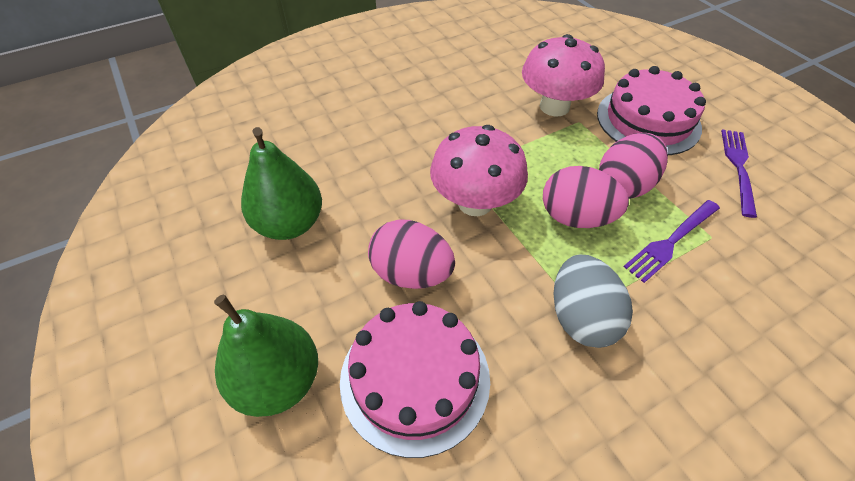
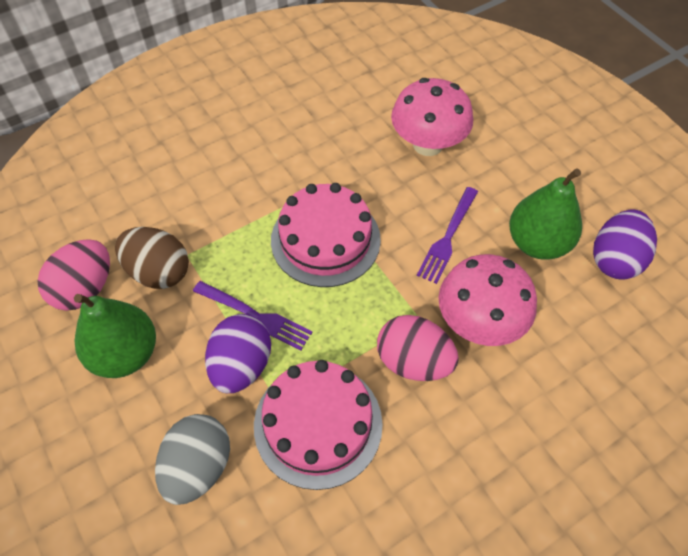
brown egg: none = 0 -> [115,227,189,289] = 1
pink egg: [368,219,455,289] [543,166,629,228] [599,133,668,199] = 3 -> [38,239,110,311] [377,315,459,381] = 2
purple egg: none = 0 -> [205,314,271,393] [593,209,657,280] = 2

